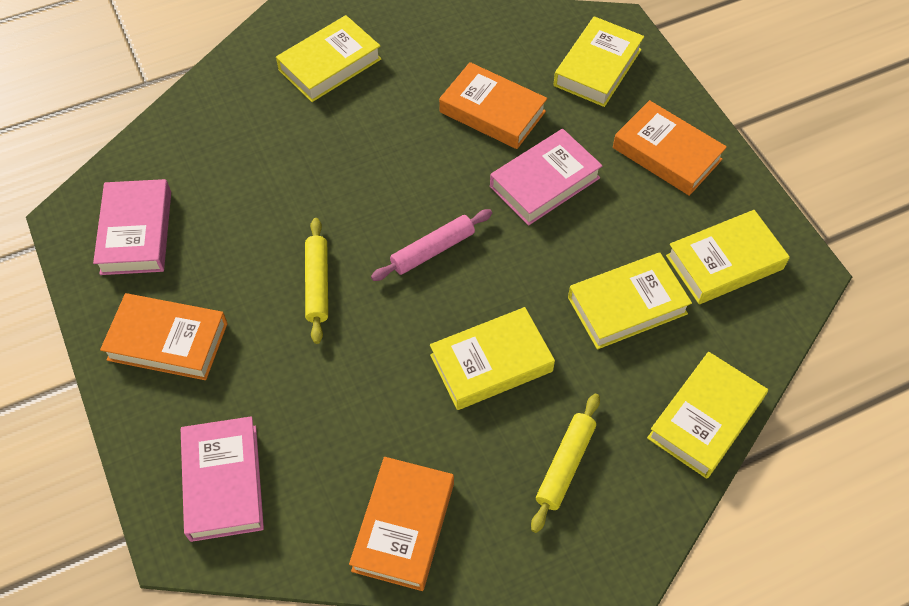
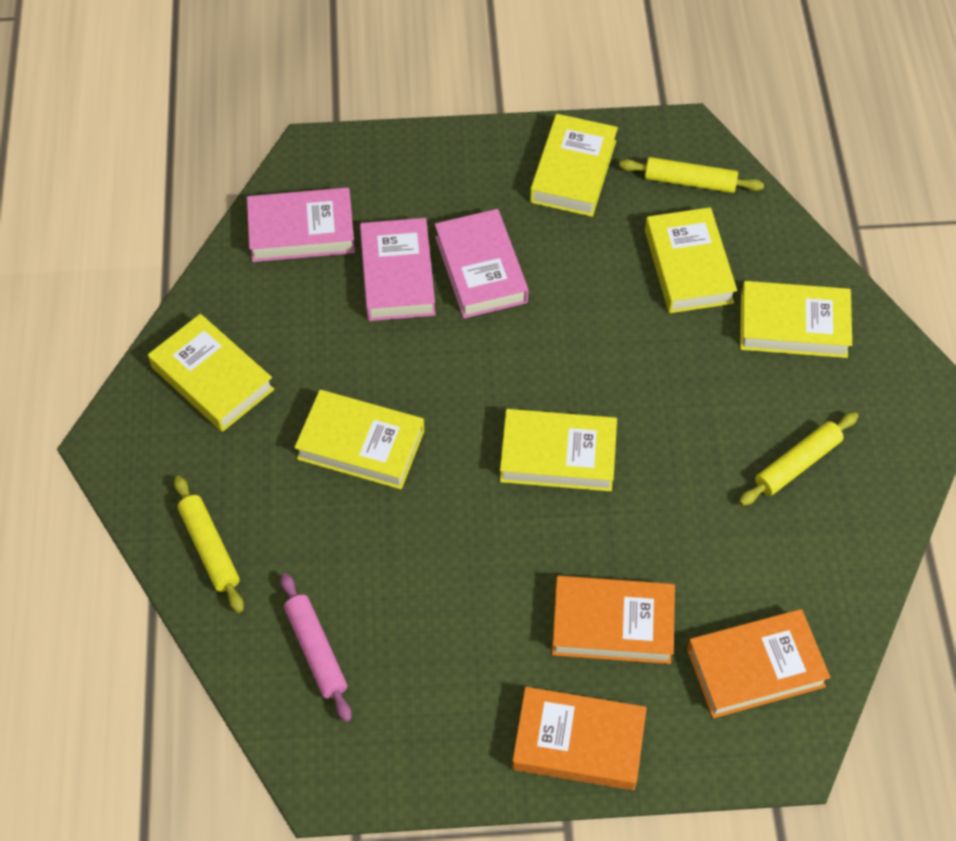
orange book: [100,293,228,380] [349,457,454,591] [439,62,547,149] [613,100,727,196] = 4 -> [512,687,647,790] [552,576,675,664] [687,609,830,718] = 3
yellow rolling pin: [305,218,328,344] [531,394,600,533] = 2 -> [174,476,244,613] [619,157,764,193] [739,412,858,506] = 3

